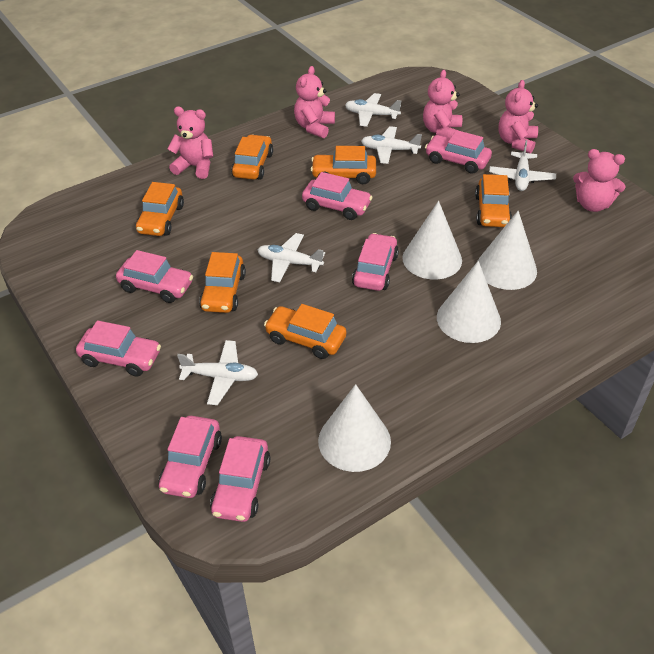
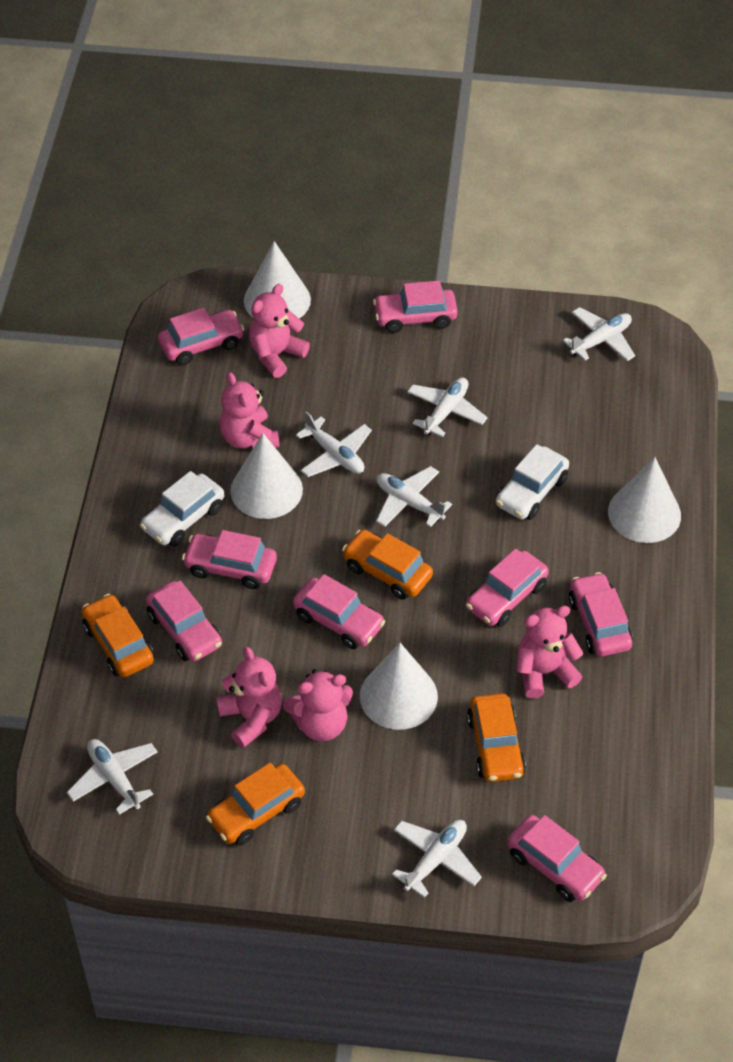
orange car: [136,182,184,236] [199,252,246,313] [231,134,273,180] [264,304,346,359] [311,146,376,184] [475,174,512,227] = 6 -> [82,594,154,677] [206,763,305,845] [342,530,433,600] [467,693,526,782] = 4
pink car: [76,320,161,377] [116,250,193,303] [159,416,222,498] [210,436,270,522] [302,172,372,220] [352,233,399,291] [425,130,492,174] = 7 -> [146,581,222,662] [158,308,244,365] [182,530,277,589] [293,574,385,649] [373,281,458,333] [466,548,549,627] [507,815,607,902] [569,572,633,657] = 8
white car: none = 0 -> [140,471,224,547] [496,444,569,520] = 2
white plane: [177,340,258,405] [258,233,325,282] [345,93,401,127] [361,126,422,164] [489,140,556,191] = 5 -> [67,739,158,815] [296,411,372,477] [376,466,452,527] [392,820,482,898] [407,377,488,437] [563,307,635,361] = 6

